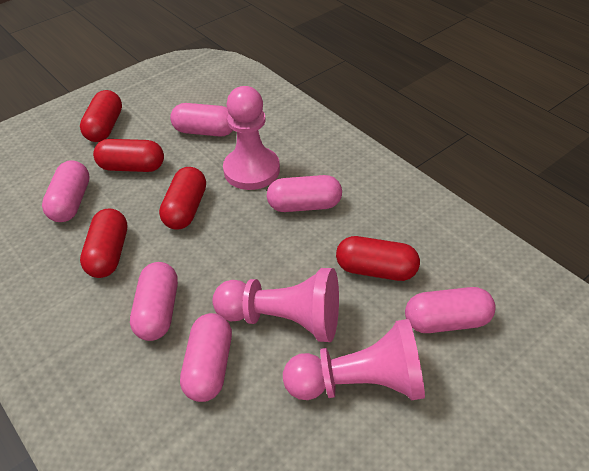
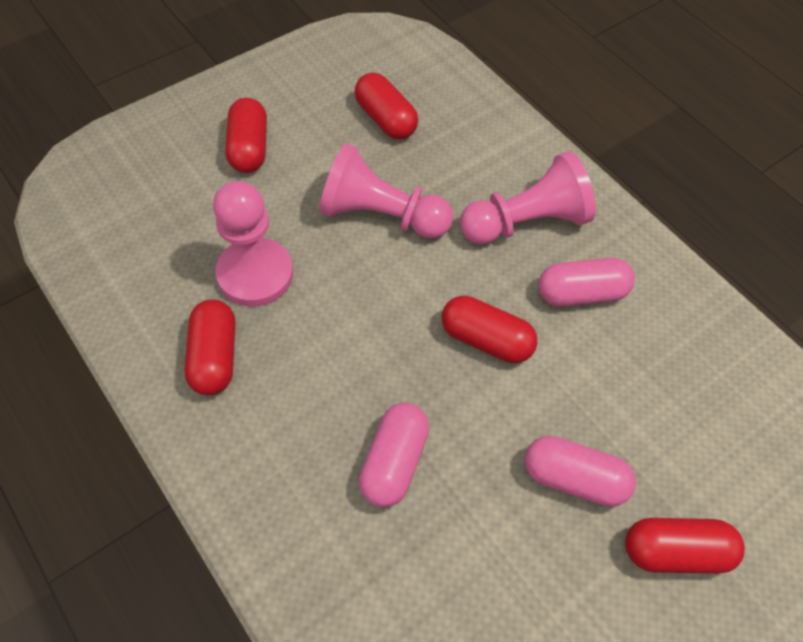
pink capsule: [42,160,90,222] [130,262,178,341] [170,103,233,137] [180,313,232,402] [267,175,342,212] [405,287,496,333] = 6 -> [359,403,429,507] [525,436,636,507] [539,258,635,307] = 3

